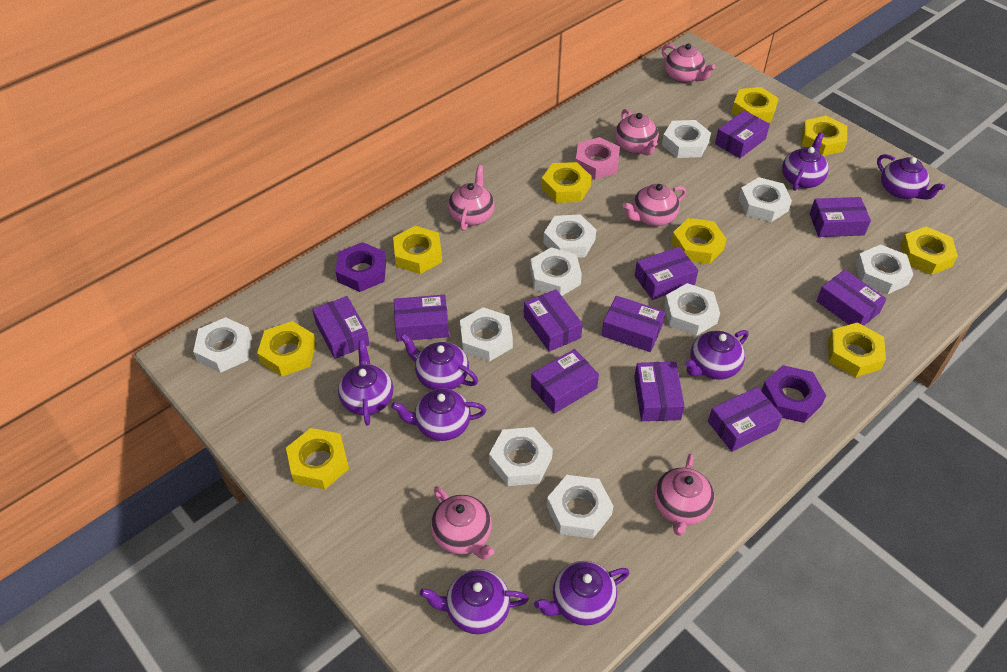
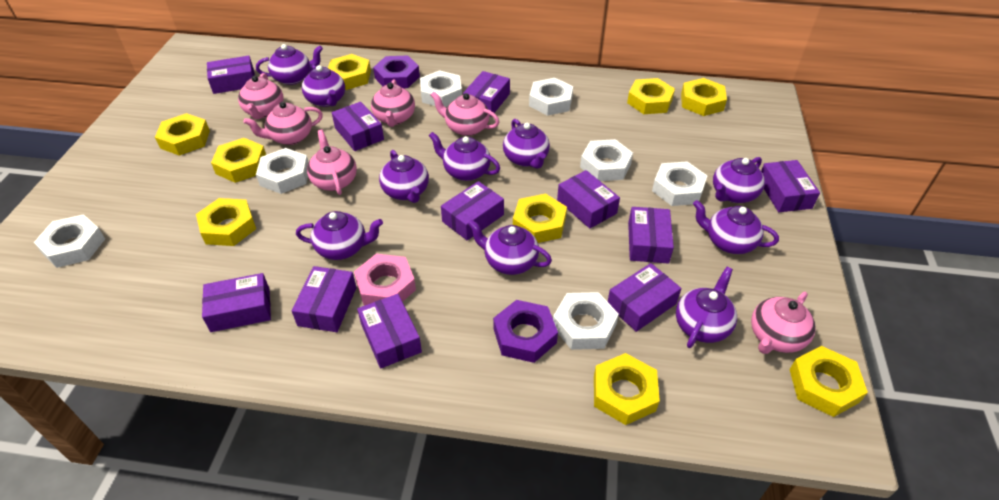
purple teapot: [338,340,393,425] [391,388,486,441] [400,334,478,390] [420,569,529,634] [534,561,629,626] [685,330,749,380] [782,132,829,191] [877,154,945,200] = 8 -> [256,44,323,85] [296,211,383,260] [302,65,345,107] [379,150,429,203] [429,132,500,181] [468,219,552,275] [503,119,550,169] [676,267,737,348] [693,200,779,254] [713,157,765,203] = 10
white nut: [193,317,252,373] [460,307,513,362] [489,427,553,486] [530,247,582,296] [543,214,596,258] [547,475,613,538] [662,120,711,158] [664,283,720,336] [739,177,792,222] [855,244,913,294] = 10 -> [34,214,105,268] [256,148,309,194] [420,70,462,107] [529,78,573,116] [553,292,619,350] [580,139,633,181] [652,161,708,206] = 7

